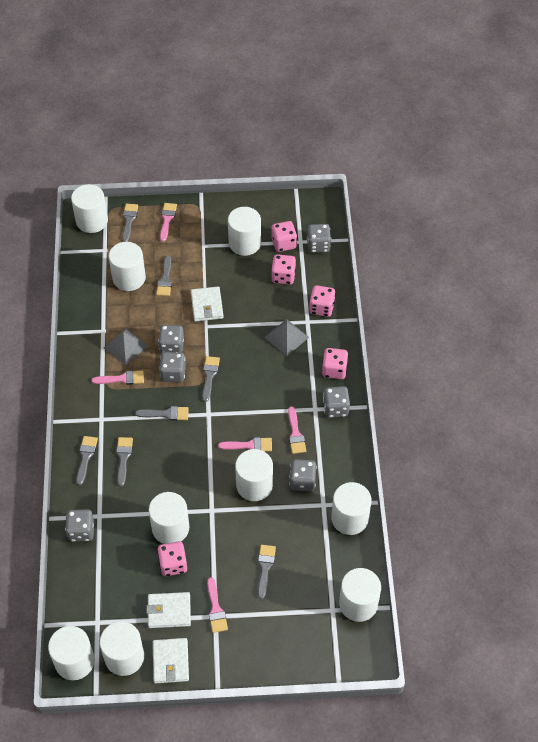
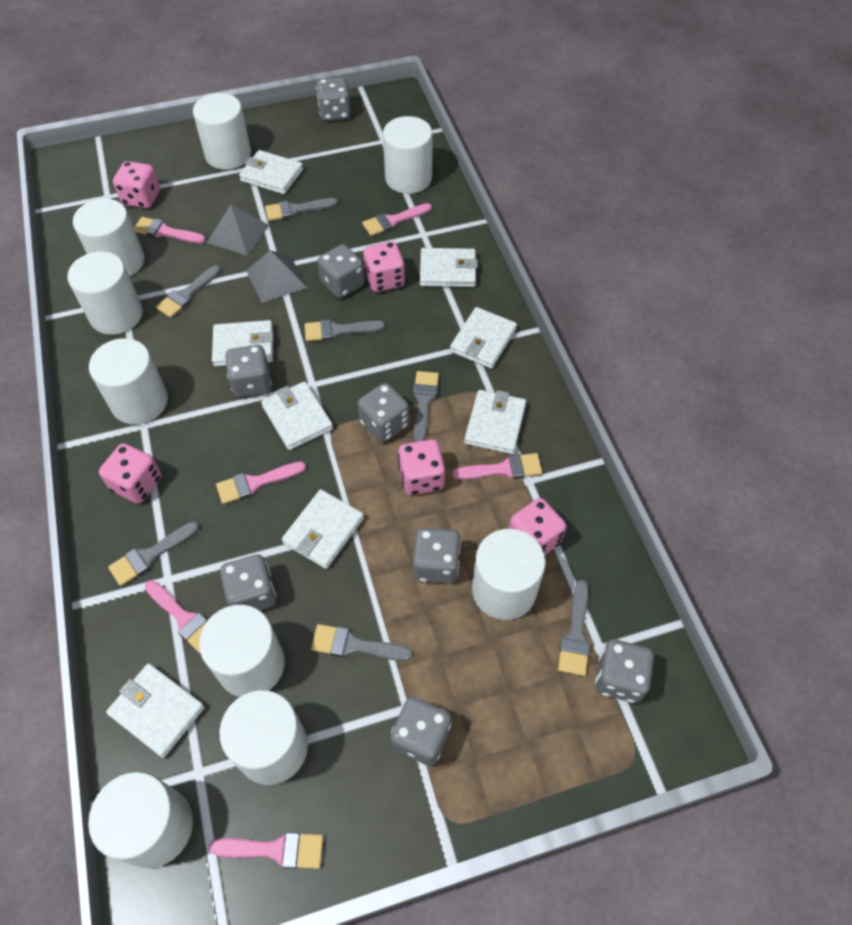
grey dice: [65,509,94,542] [158,325,184,354] [159,352,186,383] [289,459,317,491] [307,224,331,253] [323,386,350,418] = 6 -> [220,554,277,610] [225,345,272,398] [316,77,351,121] [317,244,365,298] [358,383,409,442] [391,697,452,766] [413,528,461,584] [595,639,654,703] = 8
pink brush: [91,371,144,385] [160,203,177,242] [207,577,228,633] [218,437,272,451] [288,407,306,454] = 5 -> [134,217,206,243] [145,580,208,653] [209,832,323,869] [216,461,306,504] [362,203,432,236] [452,453,542,480] = 6
white wallet: [146,592,191,628] [153,638,189,683] [191,287,223,321] = 3 -> [106,663,205,758] [212,320,273,367] [239,150,303,194] [261,381,333,450] [282,489,364,569] [420,248,478,287] [450,307,517,369] [464,390,526,454] = 8

